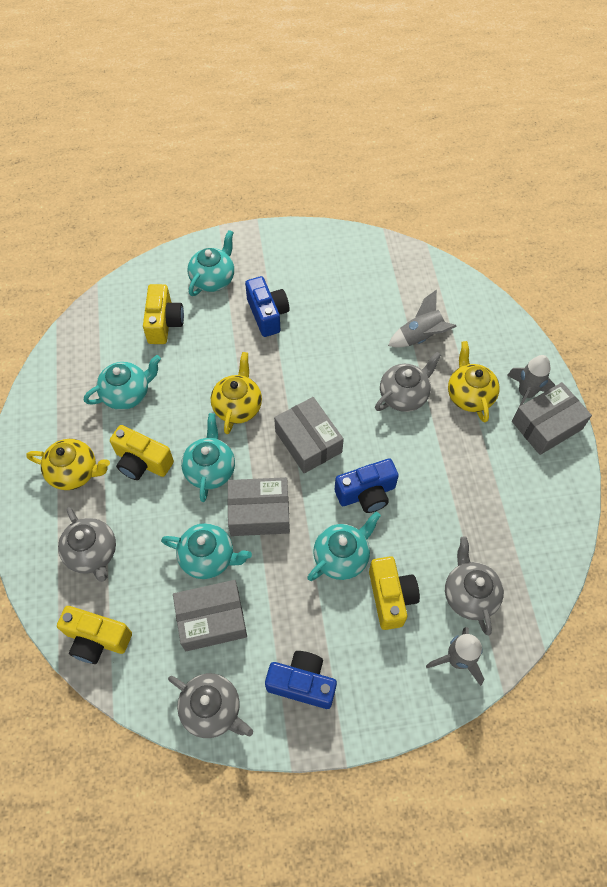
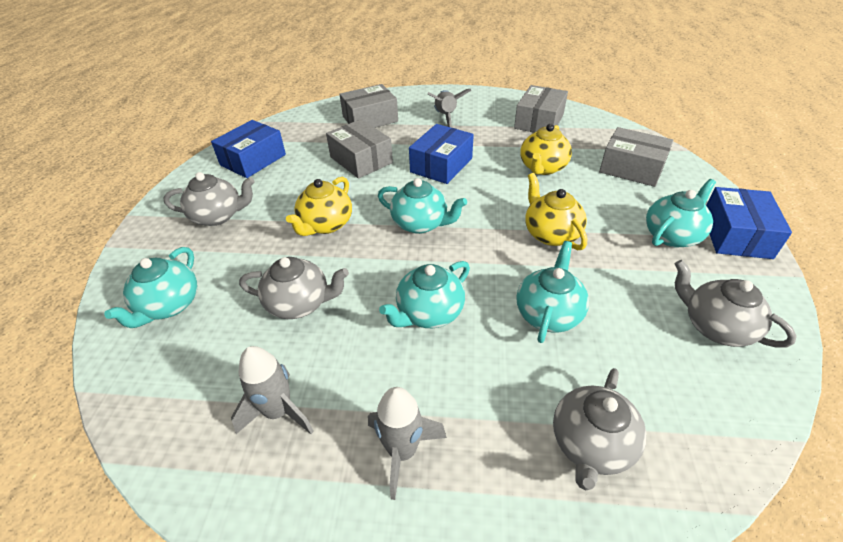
blue box: none = 0 -> [211,120,286,178] [409,124,474,184] [706,187,792,259] = 3
blue camera: [245,276,290,337] [265,651,337,709] [335,458,399,513] = 3 -> none = 0
yellow camera: [57,606,132,664] [110,425,174,480] [143,284,184,344] [369,556,420,630] = 4 -> none = 0

